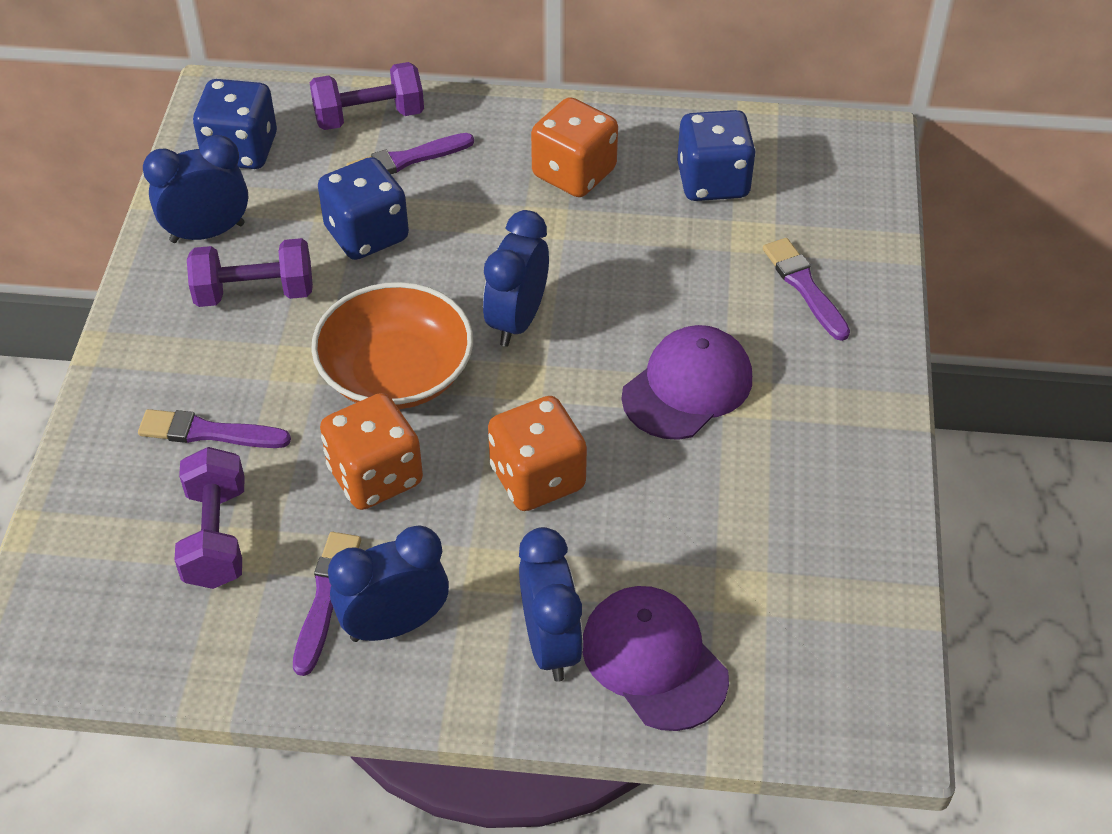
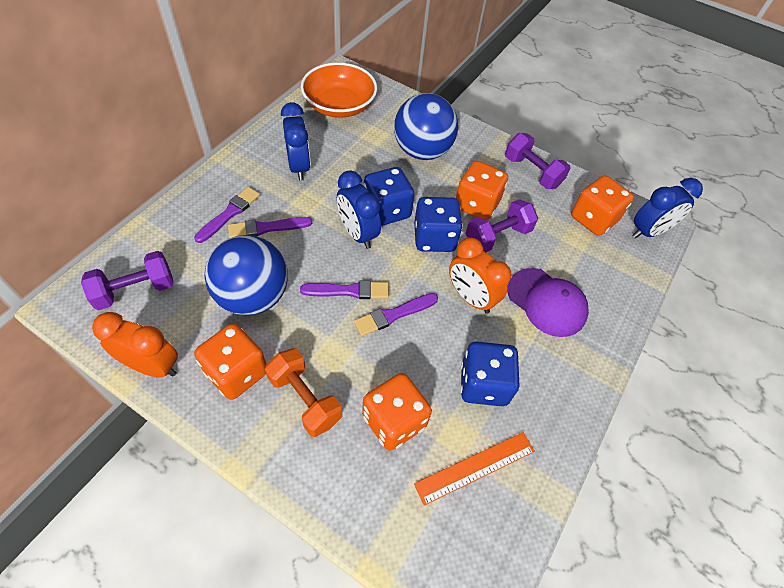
blue ball: none = 0 -> [205,235,288,315] [394,93,458,160] = 2
blue clock: [143,135,249,243] [328,525,449,642] [483,210,549,347] [519,527,583,682] = 4 -> [281,102,311,181] [337,170,381,249] [632,178,703,239] = 3
orange clock: none = 0 -> [92,312,178,378] [449,237,511,314] = 2
orange dice: [320,393,423,510] [488,396,587,511] [531,97,618,197] = 3 -> [194,324,267,400] [362,373,432,451] [455,161,508,220] [571,175,634,236] = 4
orange dumbbell: none = 0 -> [265,348,342,437] = 1
orange ruler: none = 0 -> [414,432,535,506] = 1
purple cap: [582,586,729,731] [621,325,752,440] = 2 -> [507,268,589,337] = 1

